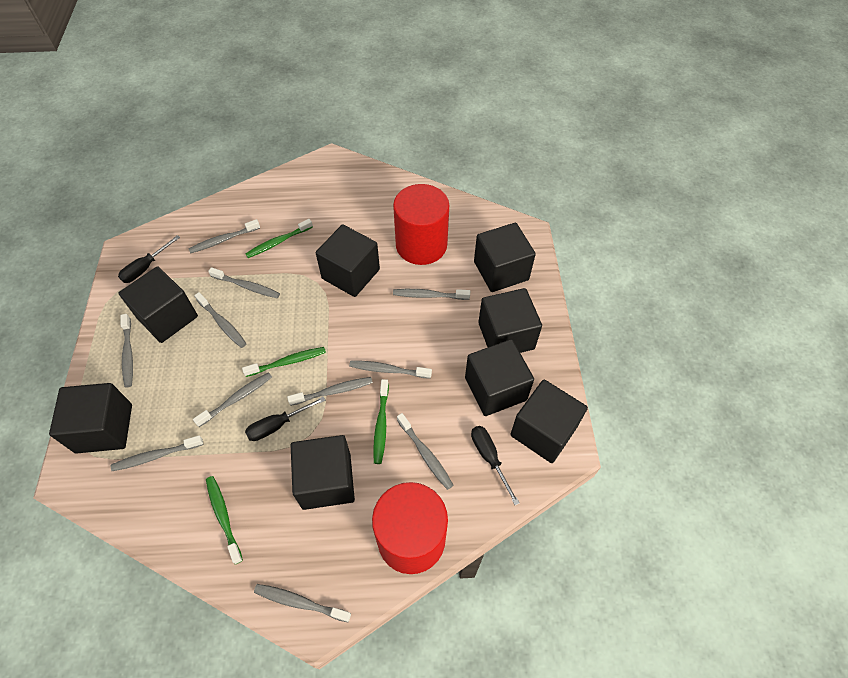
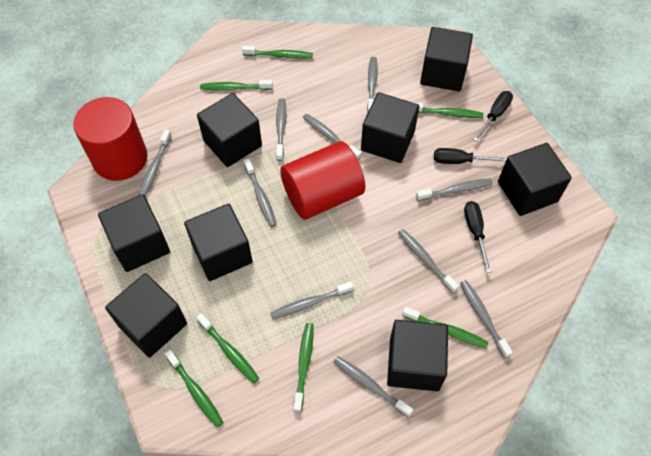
green toothbrush: [206,476,243,564] [242,347,326,377] [245,219,313,258] [373,379,389,464] = 4 -> [165,350,224,428] [196,313,259,384] [200,80,273,90] [242,46,313,59] [293,323,314,412] [402,307,489,348] [412,102,483,118] = 7
grey toothbrush: [111,435,203,471] [120,314,133,387] [189,219,260,253] [193,372,272,427] [194,292,247,348] [208,267,280,298] [254,584,351,622] [287,377,373,406] [349,360,432,379] [393,289,470,300] [397,413,454,490] = 11 -> [139,129,172,196] [244,158,277,227] [270,281,354,320] [276,98,286,161] [303,114,361,160] [333,356,413,417] [367,57,378,114] [398,229,459,293] [416,178,493,201] [460,280,513,358] = 10

